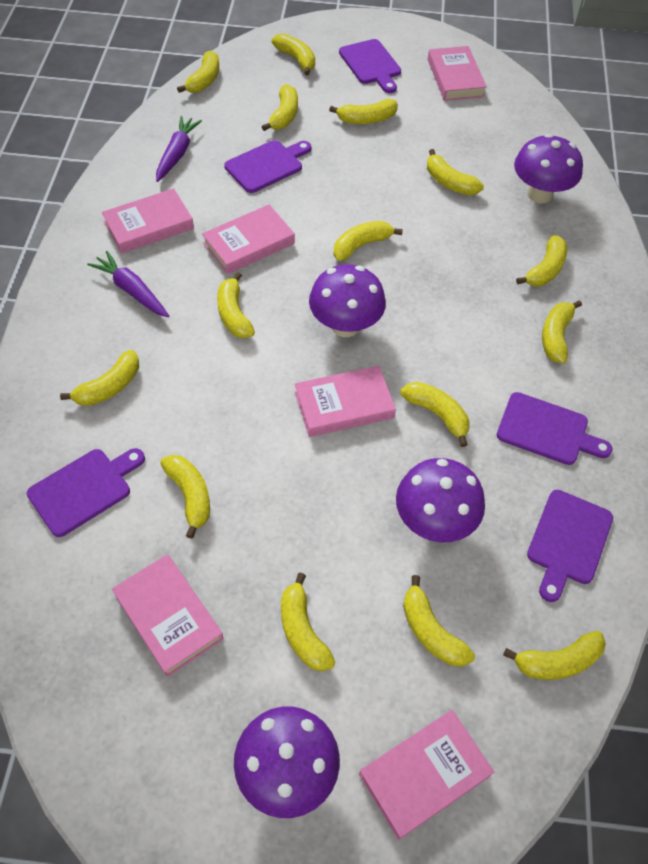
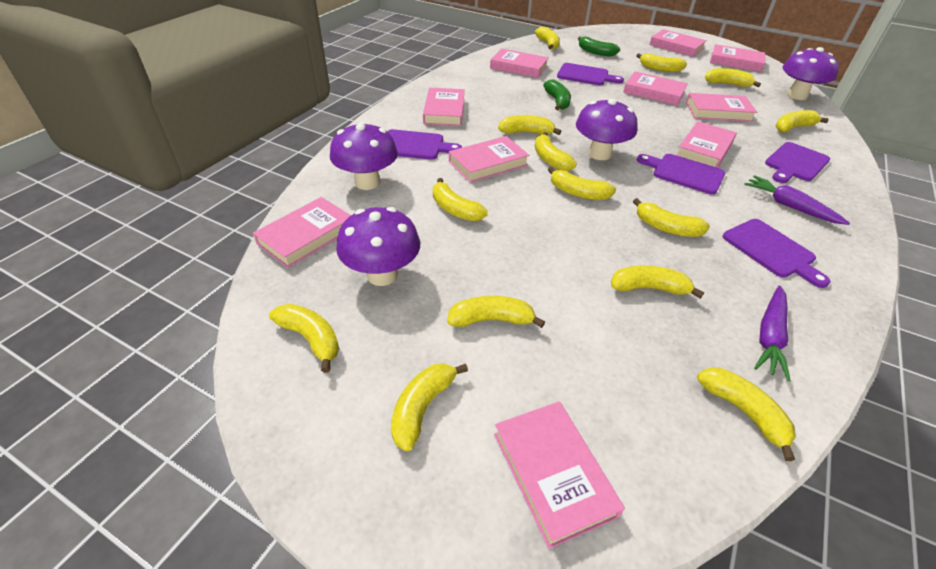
green banana: none = 0 -> [543,79,571,110] [578,36,620,57] = 2
pink book: [102,188,194,254] [112,554,223,677] [202,205,295,274] [295,366,396,437] [359,710,494,840] [428,46,487,101] = 6 -> [253,197,351,268] [423,88,465,126] [449,136,529,183] [490,49,549,78] [494,401,625,549] [623,72,688,106] [649,29,707,57] [677,121,737,168] [686,93,757,122] [710,44,765,72] = 10
yellow banana: [60,350,139,406] [160,455,210,539] [177,50,219,93] [217,272,255,338] [262,84,298,131] [272,33,315,75] [281,573,335,672] [329,99,398,124] [334,221,403,261] [400,382,469,447] [403,575,475,666] [427,149,484,196] [503,631,606,680] [516,235,567,286] [542,300,582,364] = 15 -> [269,304,339,373] [391,363,468,451] [433,178,488,221] [447,296,545,328] [498,115,561,135] [535,26,560,50] [535,132,577,171] [548,167,616,200] [611,266,704,298] [633,198,710,237] [636,53,687,72] [697,367,796,461] [705,68,761,87] [776,110,829,132] = 14

